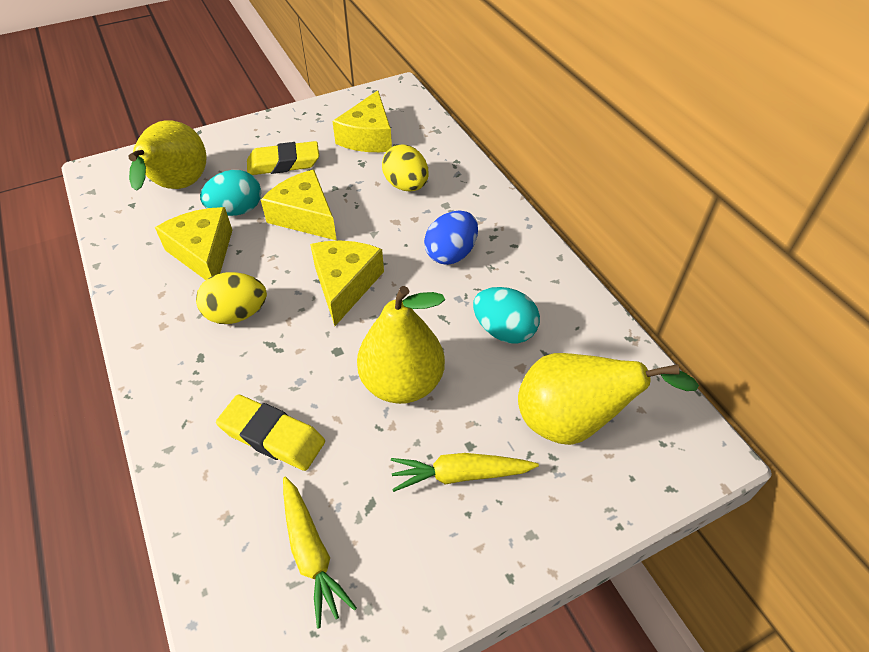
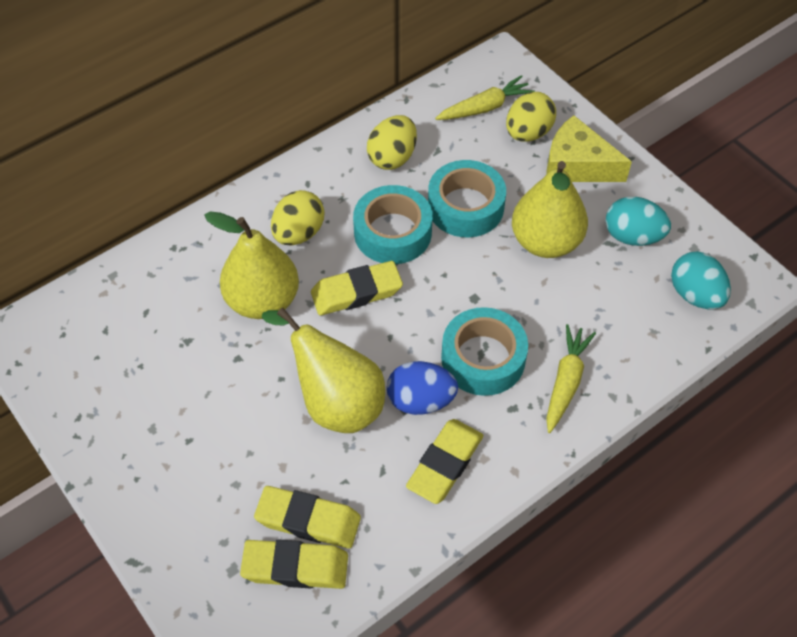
turquoise tape: none = 0 -> [353,185,432,264] [428,160,506,237] [441,307,528,396] = 3
yellow cheese: [155,207,232,280] [261,170,337,241] [310,241,384,326] [332,90,392,152] = 4 -> [546,115,632,182] = 1
yellow egg: [196,272,267,324] [382,144,429,191] = 2 -> [271,190,324,245] [367,115,417,170] [506,92,556,142] = 3
yellow eraser: [216,394,325,471] [247,141,319,175] = 2 -> [240,539,348,589] [254,486,361,549] [311,261,403,315] [406,419,483,504] = 4

